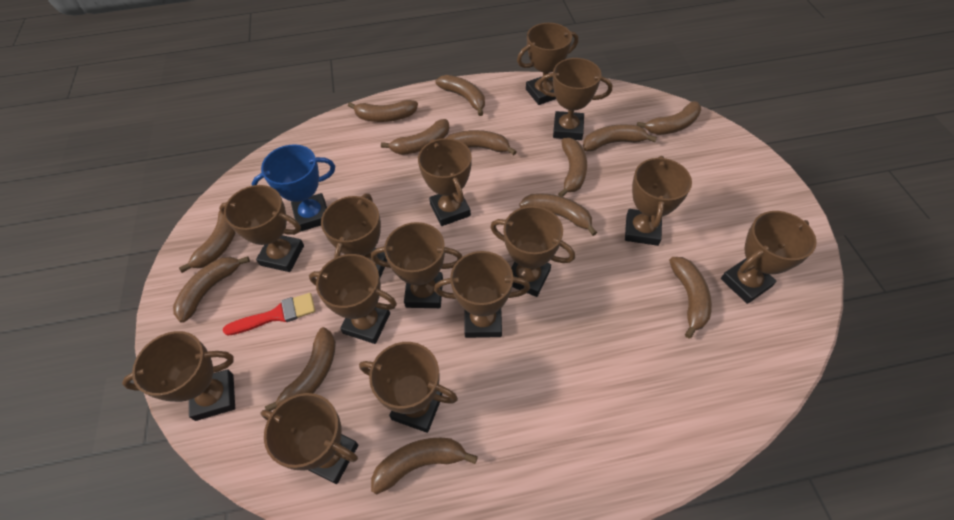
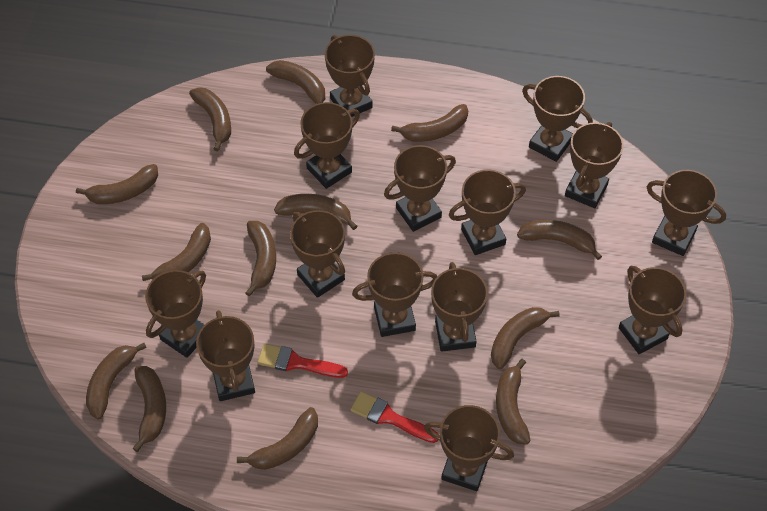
blue trophy: [251,144,335,232] = 1 -> none = 0
red brush: [223,293,315,336] = 1 -> [257,344,348,378] [350,391,438,443] = 2

